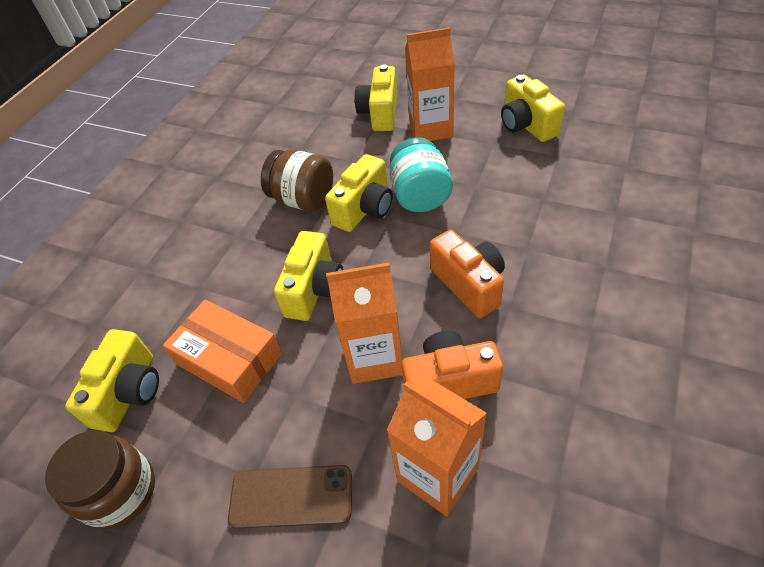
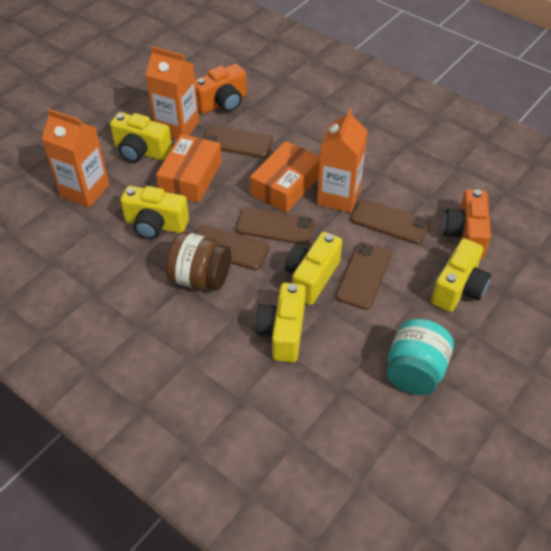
brown jar: [45,430,155,529] [261,150,333,212] = 2 -> [165,232,231,291] = 1
brown phone: [228,465,352,529] = 1 -> [195,225,270,270] [203,125,273,158] [236,207,315,245] [336,242,391,310] [351,199,430,244] = 5
orange box: [163,300,282,403] = 1 -> [156,134,222,203] [250,141,320,213] = 2

